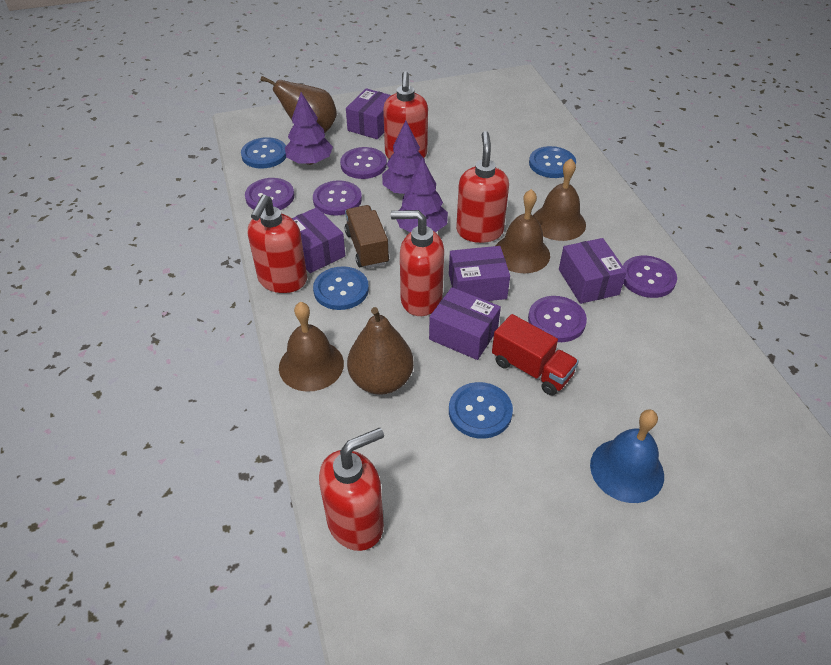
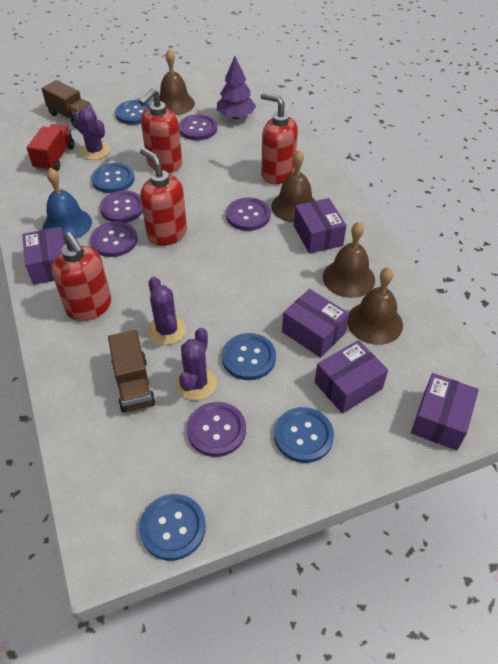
blue button: [241,137,286,169] [313,266,369,310] [449,382,513,439] [529,146,576,178] = 4 -> [91,163,135,193] [115,100,150,125] [139,494,206,561] [222,333,276,380] [274,407,334,463] = 5
brown bell: [279,302,344,392] [496,189,550,273] [533,159,586,241] = 3 -> [159,49,195,115] [271,150,316,223] [323,222,375,298] [347,267,403,345] = 4
brown pear: [261,76,337,133] [347,307,414,395] = 2 -> none = 0
brown truck: [345,205,389,269] = 1 -> [42,80,93,128] [108,330,156,413] = 2
purple cactus: none = 0 -> [74,107,110,160] [148,277,186,345] [176,328,217,400] = 3
purple tree: [285,92,333,165] [382,121,425,194] [396,158,448,232] = 3 -> [217,56,256,119] = 1
red soap dispenser: [248,195,307,293] [319,428,384,551] [383,71,428,159] [391,210,444,316] [456,131,509,243] = 5 -> [52,232,111,321] [139,88,182,173] [140,148,187,246] [261,93,298,184] = 4

